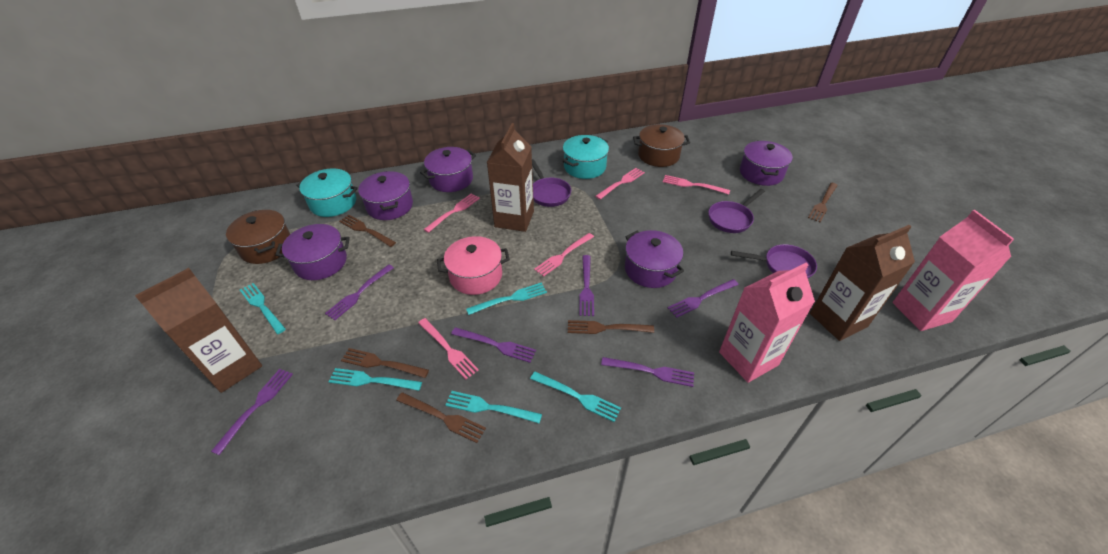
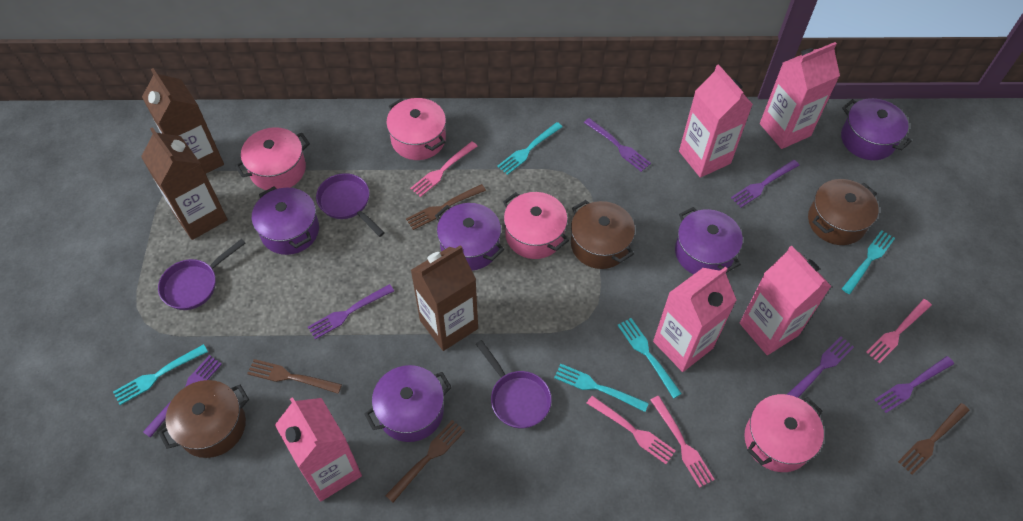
brown fork: [339,215,396,247] [341,348,429,378] [396,392,486,443] [568,320,654,334] [808,183,838,222] = 5 -> [247,359,342,394] [385,420,465,502] [406,184,486,230] [898,403,970,475] = 4
brown pot: [226,210,290,264] [633,124,690,167] = 2 -> [159,380,249,458] [571,200,635,269] [808,179,879,245] = 3
pink carton: [719,263,815,383] [892,210,1014,331] = 2 -> [275,397,362,501] [653,267,737,372] [679,64,753,178] [740,246,831,355] [760,42,840,149] = 5
pink fork: [418,318,479,379] [424,193,480,233] [534,233,594,277] [595,168,645,199] [663,175,730,194] = 5 -> [410,141,477,197] [587,396,676,464] [650,396,715,488] [866,299,932,363] = 4
pink pot: [437,236,510,295] = 1 -> [235,127,310,190] [386,98,446,160] [503,192,569,259] [744,394,824,472] = 4
turquoise pot: [296,169,358,217] [563,135,609,179] = 2 -> none = 0

